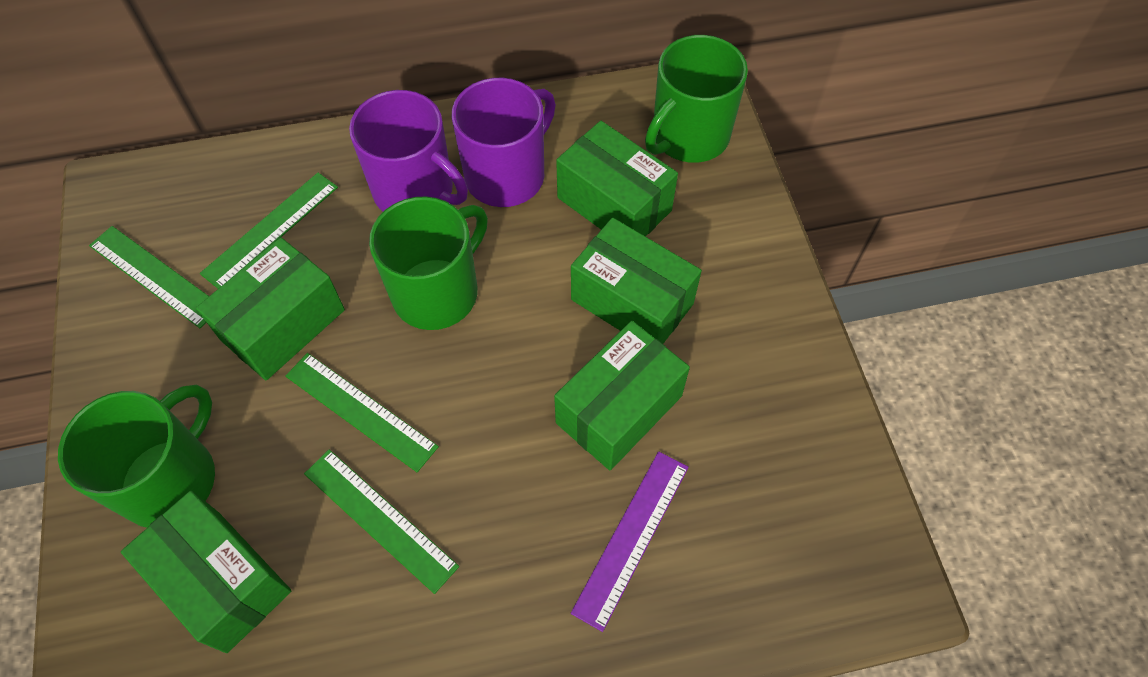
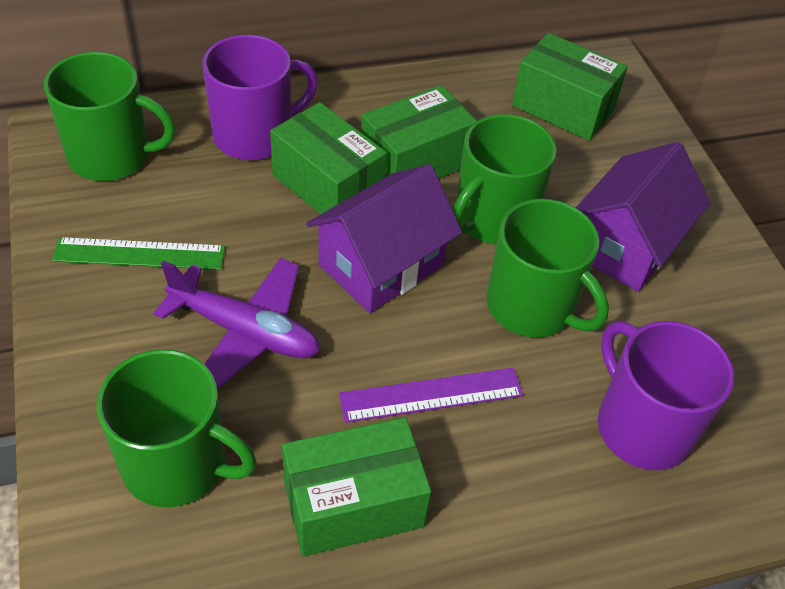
green box: [121,491,291,653] [196,237,345,380] [554,321,690,470] [556,121,678,237] [571,218,702,344] = 5 -> [270,102,387,214] [282,417,431,557] [361,85,477,178] [512,33,628,141] = 4
green mug: [58,385,215,528] [369,196,488,330] [645,35,748,163] = 3 -> [44,52,175,181] [97,349,257,508] [453,114,556,245] [487,199,609,338] = 4
green ruler: [89,226,209,328] [200,173,338,289] [286,353,439,472] [304,450,459,594] = 4 -> [52,237,225,270] = 1
purple house: none = 0 -> [306,164,462,313] [576,142,710,292] = 2
purple plane: none = 0 -> [154,258,320,389] = 1

